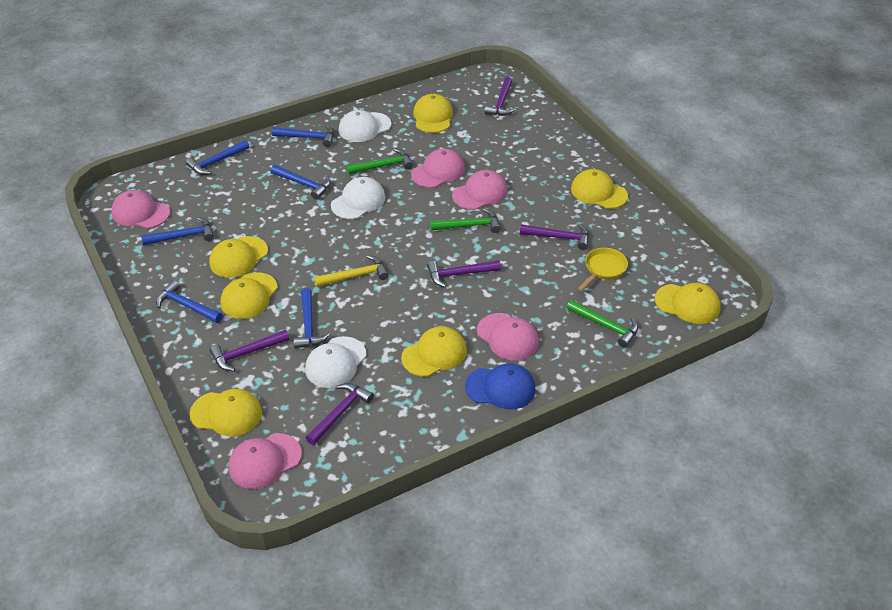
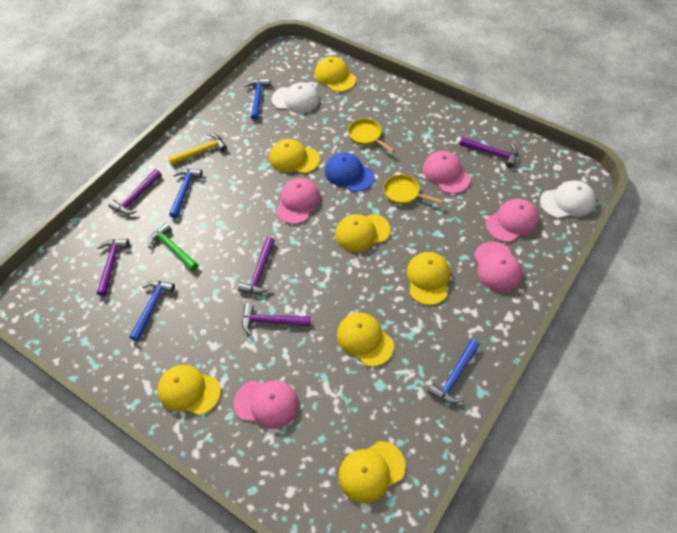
blue hammer: [141,217,214,245] [156,280,223,323] [186,140,250,175] [271,165,331,200] [272,125,334,147] [293,288,330,349] = 6 -> [129,281,175,341] [169,169,203,218] [245,78,271,120] [428,339,479,404] = 4
green hammer: [347,148,413,174] [430,208,501,233] [567,300,638,348] = 3 -> [148,223,198,271] = 1
white cap: [305,336,366,388] [331,177,385,219] [339,110,391,142] = 3 -> [272,82,319,113] [540,180,596,218] = 2
yellow pan: [578,248,628,291] = 1 -> [348,118,395,153] [384,174,443,204] = 2

